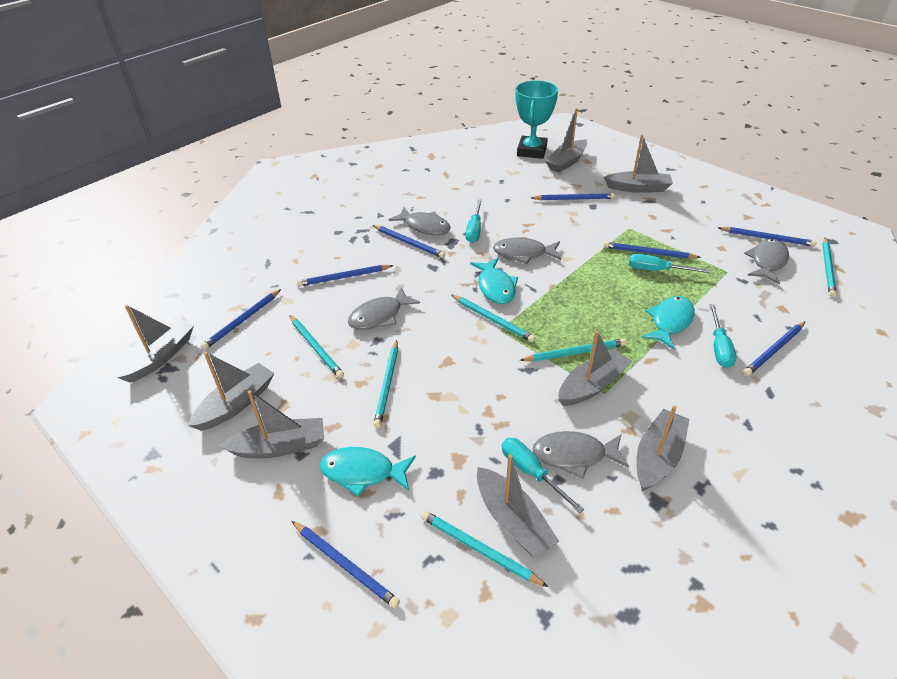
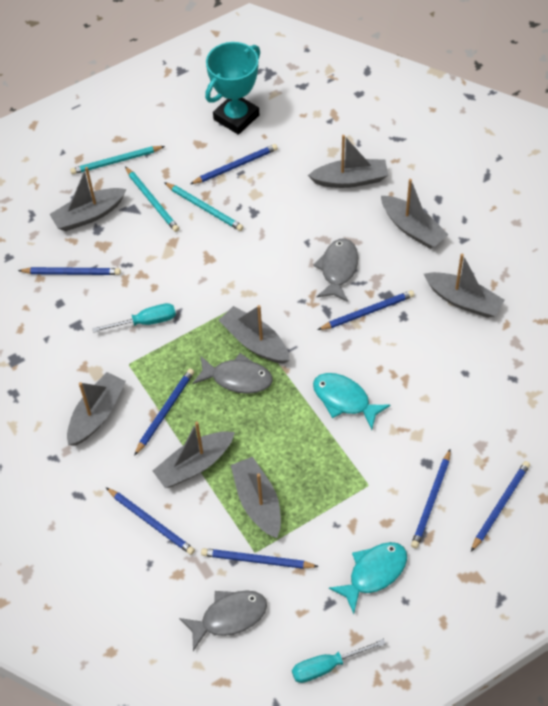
grey fish: [348,287,420,330] [388,207,451,235] [493,237,561,264] [533,431,629,478] [744,239,789,284] = 5 -> [179,590,267,651] [193,353,273,394] [313,238,358,302] = 3
turquoise fish: [320,447,416,497] [470,258,518,304] [641,296,695,350] = 3 -> [313,373,390,430] [329,542,407,614] = 2
turquoise pencil: [290,315,344,378] [373,340,398,428] [421,511,548,587] [451,295,535,342] [520,339,626,361] [822,238,837,297] = 6 -> [70,146,165,174] [125,166,179,232] [164,182,244,231] = 3
turquoise screwdriver: [466,199,482,243] [502,438,584,513] [629,254,710,273] [710,304,736,368] = 4 -> [92,303,176,333] [292,639,386,683] = 2

